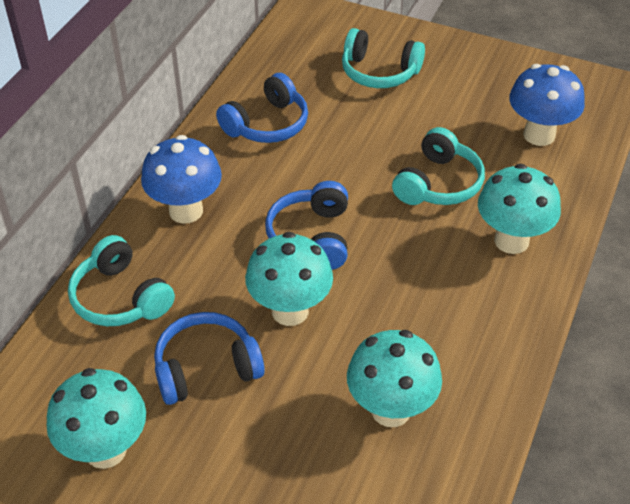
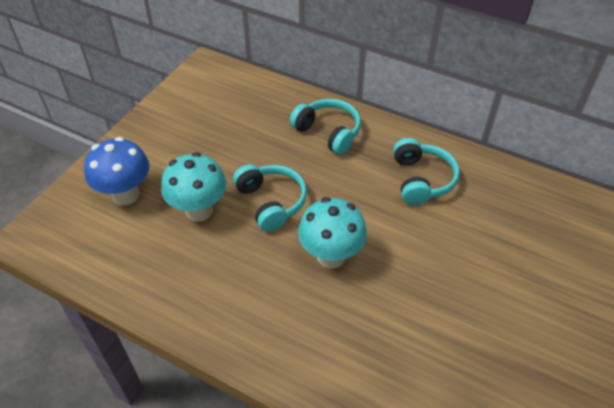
blue headphones: [154,312,265,405] [216,73,308,143] [265,181,348,270] = 3 -> none = 0
blue mushroom: [141,135,222,224] [509,64,585,146] = 2 -> [84,137,149,205] = 1
turquoise mushroom: [46,368,146,469] [245,232,333,326] [347,330,442,427] [478,164,561,254] = 4 -> [161,152,226,222] [298,197,367,269] = 2

